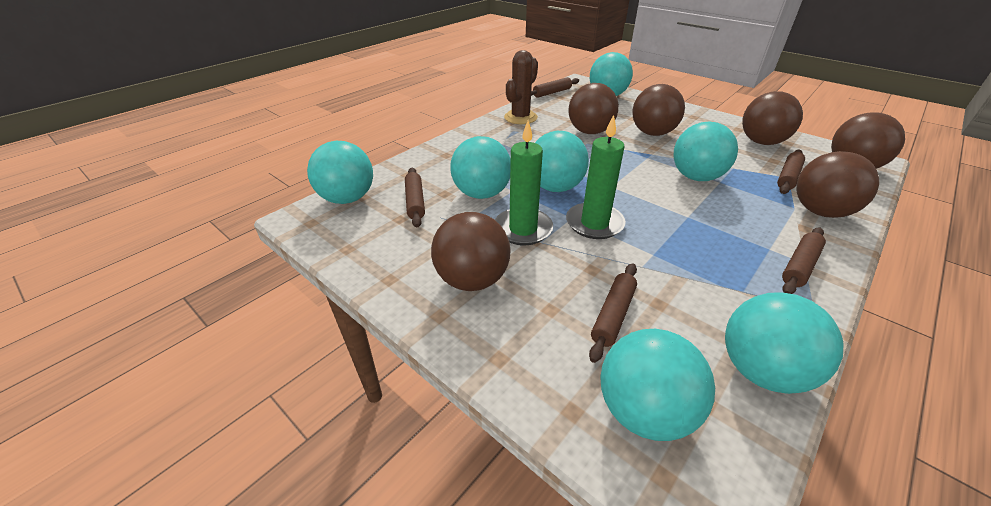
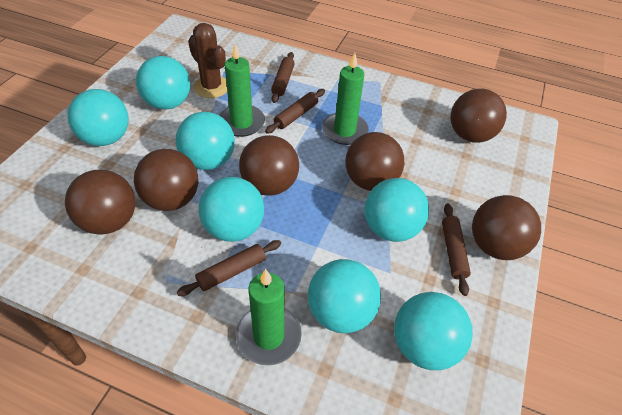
brown rolling pin: [405,168,425,227] [531,77,579,98] [589,263,637,363] [777,150,805,194] [782,227,826,294] = 5 -> [177,240,281,296] [265,89,325,134] [271,52,295,103] [442,204,471,296] = 4
green candle: [495,121,553,245] [566,115,626,239] = 2 -> [219,44,265,137] [236,269,302,365] [322,53,369,145] = 3

